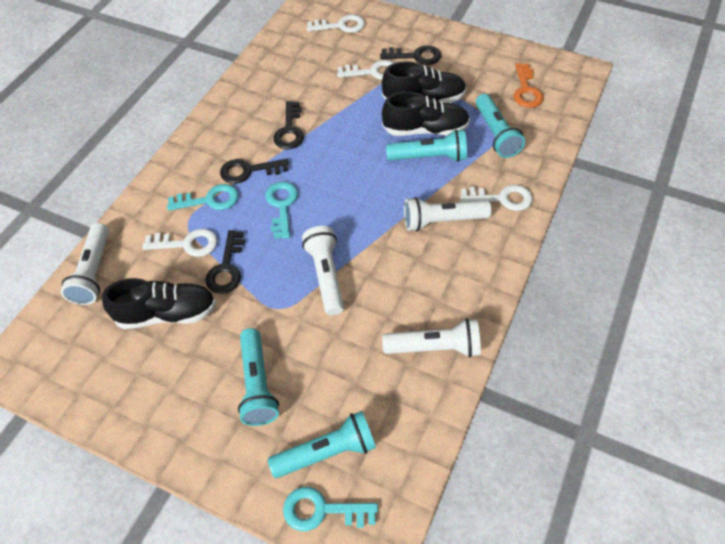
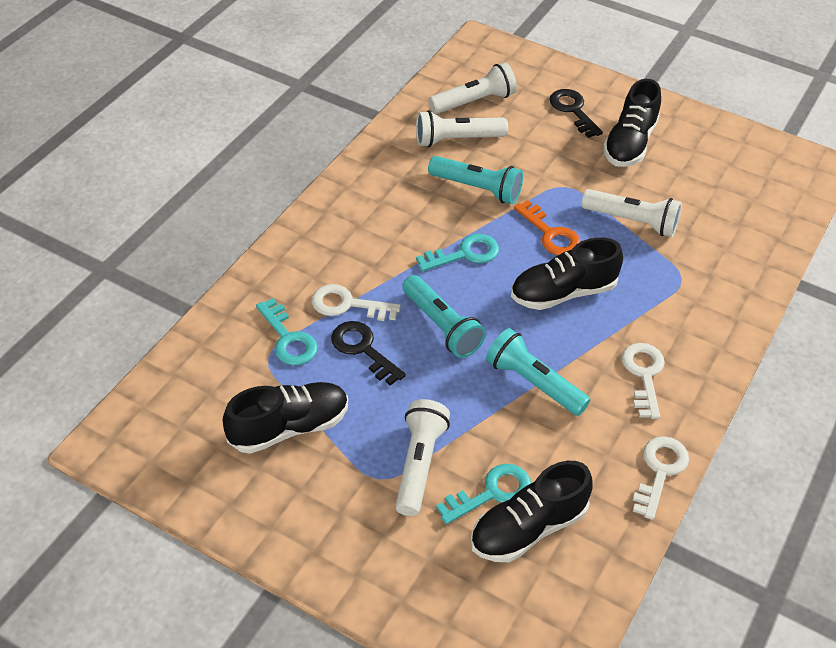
black key: [205,230,245,294] [220,159,289,184] [274,101,304,149] [380,46,441,65] = 4 -> [331,321,406,386] [550,89,603,138] = 2
black shoe: [102,278,216,329] [382,61,467,103] [382,91,470,136] = 3 -> [223,382,348,454] [470,461,592,562] [511,237,623,310] [603,79,661,167] = 4
turquoise flashlight: [238,328,279,426] [268,411,376,478] [386,129,467,162] [476,94,525,158] = 4 -> [402,275,486,358] [428,156,523,204] [486,328,591,416] = 3
white key: [142,229,217,257] [307,15,365,33] [337,60,394,80] [460,185,533,211] = 4 -> [312,284,401,321] [622,343,665,419] [633,436,689,520] = 3

